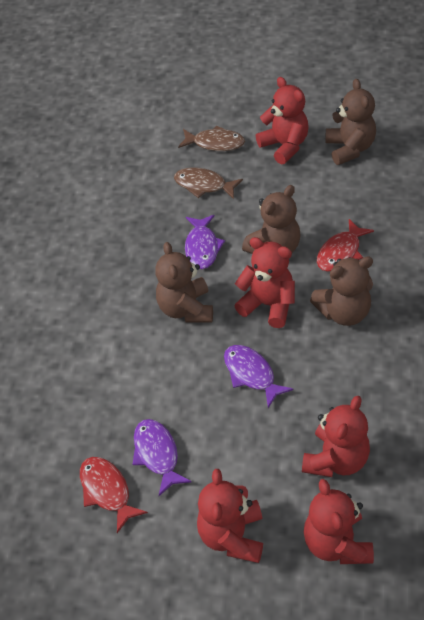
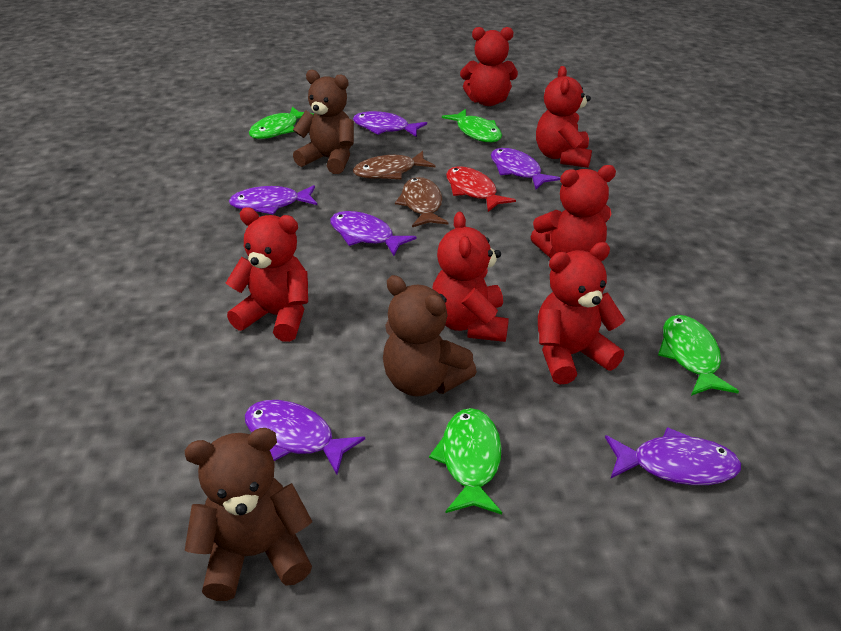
brown teddy bear: [155,242,213,323] [242,185,301,254] [310,256,373,326] [326,79,376,165] = 4 -> [185,428,312,601] [293,70,354,174] [383,275,477,396] = 3
green fish: none = 0 -> [249,107,314,139] [429,408,502,515] [442,109,502,142] [658,315,739,396] = 4
purple fish: [132,419,192,496] [185,215,225,269] [224,345,293,408] = 3 -> [229,185,317,215] [245,400,365,475] [330,211,417,256] [353,111,427,137] [491,148,561,189] [605,427,741,485] = 6
red fish: [80,457,148,533] [317,219,374,272] = 2 -> [446,166,516,212] = 1
red teddy bear: [197,469,263,563] [235,237,295,328] [256,77,309,164] [302,396,370,477] [304,479,374,564] = 5 -> [226,207,308,342] [432,212,509,342] [460,27,518,106] [531,165,616,258] [536,66,592,168] [538,242,625,385] = 6

